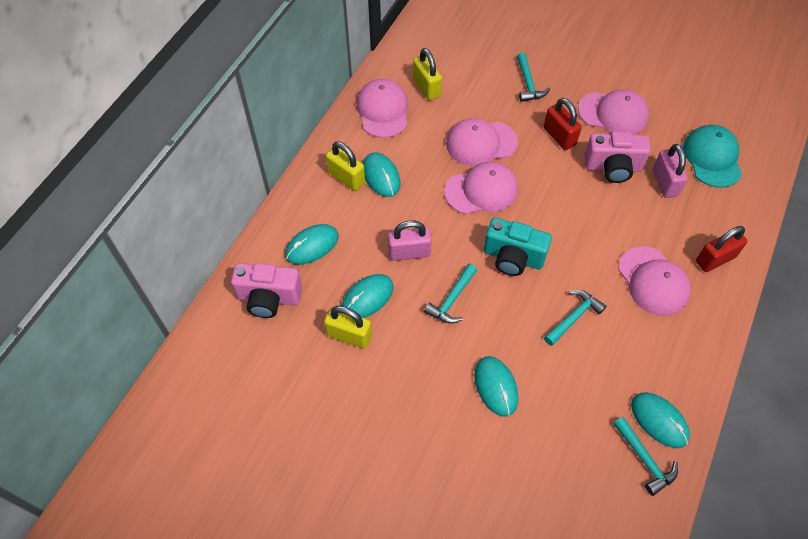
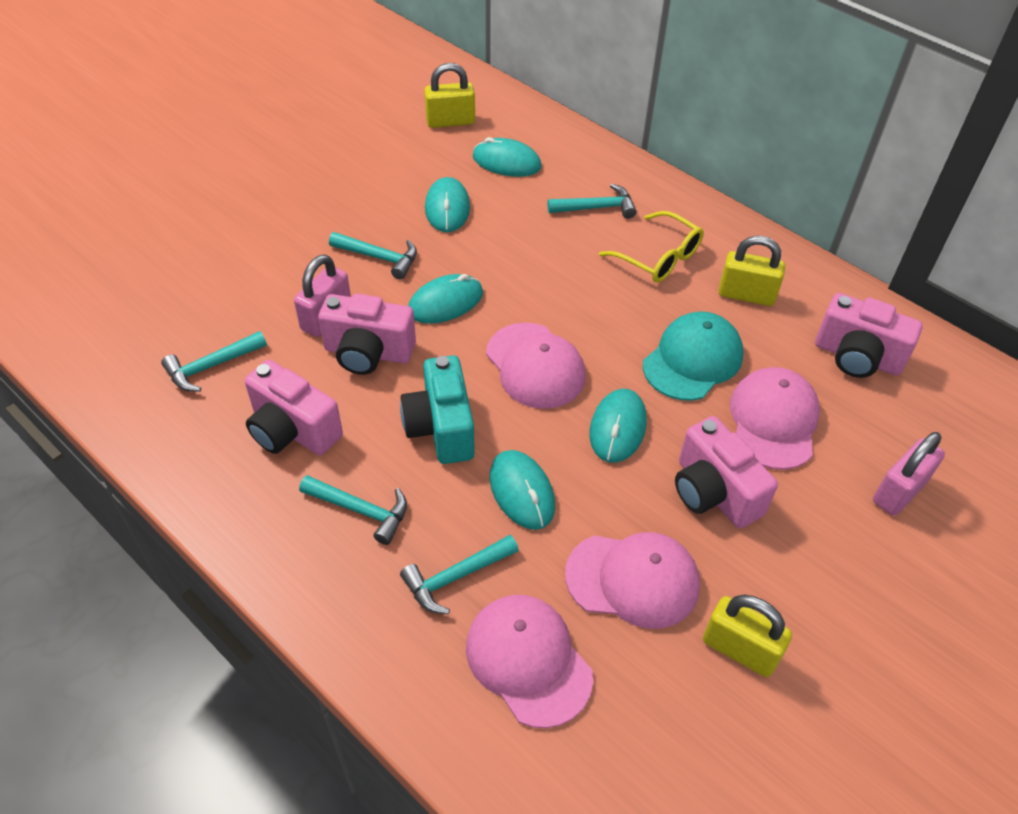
pink camera: [231,263,302,318] [584,131,651,183] = 2 -> [245,360,343,455] [318,294,416,375] [675,416,778,529] [815,293,923,378] = 4
pink cap: [357,79,408,138] [444,162,518,214] [446,118,518,166] [578,89,649,135] [618,246,691,316] = 5 -> [466,595,593,728] [486,323,586,409] [565,532,700,629] [730,367,820,470] = 4
red padlock: [543,98,582,150] [696,226,748,272] = 2 -> none = 0
turquoise hammer: [424,264,477,324] [517,53,550,102] [544,290,606,346] [613,417,678,496] = 4 -> [161,331,267,392] [299,475,407,545] [329,232,417,279] [400,535,519,614] [548,184,636,219] = 5
yellow glasses: none = 0 -> [599,211,704,283] = 1

